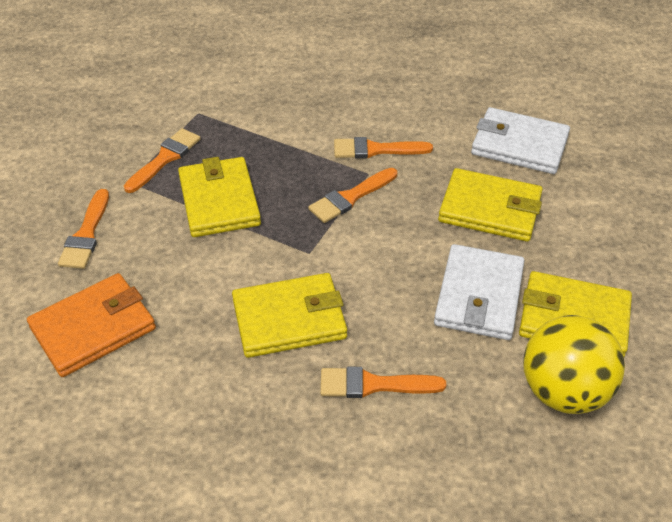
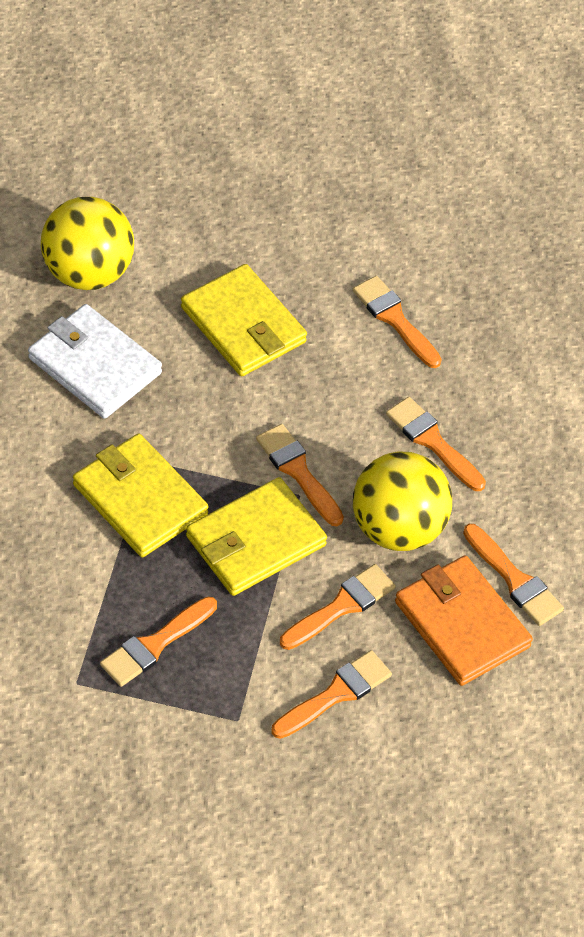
orange brush: [58,189,109,269] [124,128,201,193] [308,168,397,223] [320,367,446,398] [334,137,433,159] = 5 -> [100,597,217,687] [256,424,344,526] [272,650,392,739] [280,564,396,650] [353,276,442,368] [386,397,486,491] [463,524,564,626] = 7
white wallet: [434,244,524,340] [471,107,570,174] = 2 -> [28,304,162,419] = 1
yellow ball: [523,315,625,414] = 1 -> [41,197,134,290] [353,451,452,551] = 2
yellow wallet: [178,157,261,237] [232,273,347,358] [438,168,543,242] [519,271,632,357] = 4 -> [73,434,209,557] [181,264,307,376] [186,477,327,596] = 3

